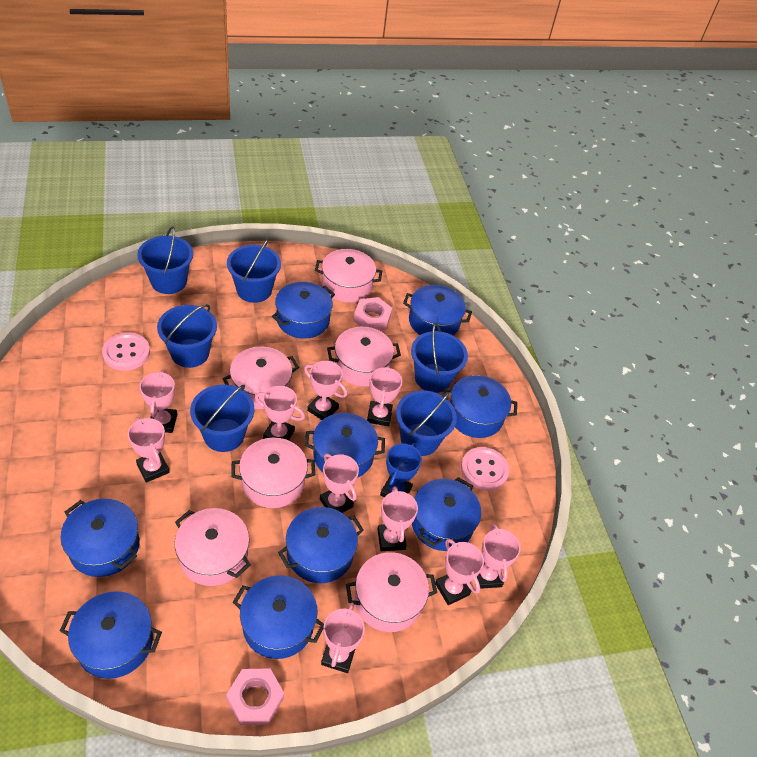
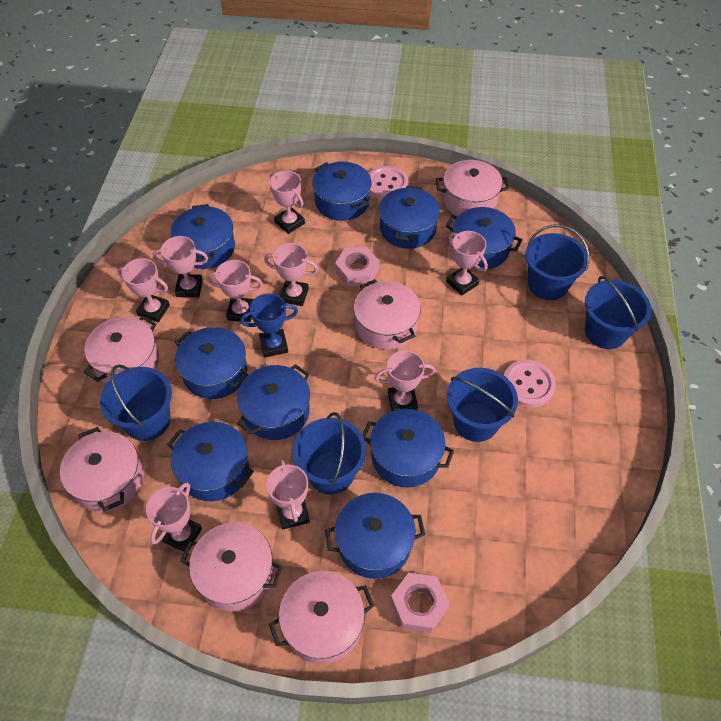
blue bucket: [137,226,193,294] [157,304,217,368] [190,384,254,452] [227,239,281,303] [396,390,457,456] [411,323,468,393] = 6 -> [100,365,172,441] [293,412,366,495] [447,368,518,442] [526,225,589,300] [585,276,651,349] = 5
pink trophy: [128,417,170,482] [139,370,177,433] [255,386,305,440] [304,361,348,420] [320,453,359,513] [321,603,365,673] [367,366,402,426] [377,487,418,551] [435,538,484,605] [477,524,521,589] = 10 -> [117,258,170,322] [146,482,202,552] [153,236,208,298] [207,260,263,322] [264,243,318,306] [266,459,310,530] [269,171,305,234] [375,350,435,412] [446,231,488,295] = 9

